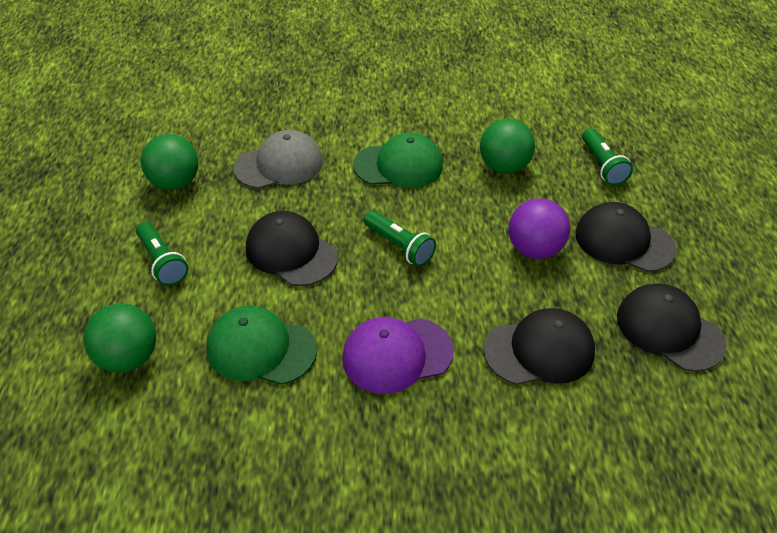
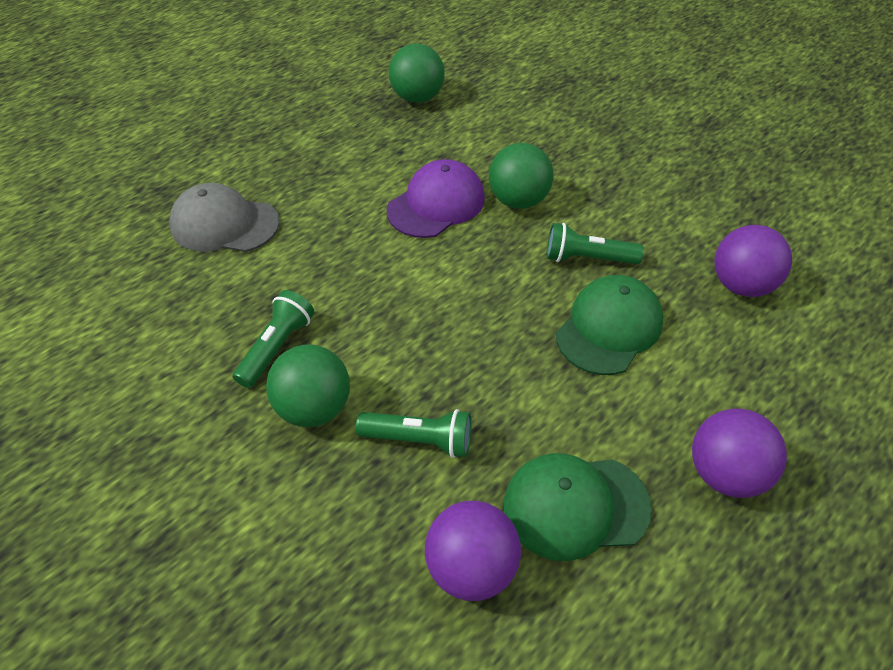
black cap: [246,211,338,286] [483,308,595,385] [575,202,676,272] [617,283,727,372] = 4 -> none = 0
purple ball: [508,198,570,259] = 1 -> [425,501,521,601] [692,409,787,498] [714,225,792,297] = 3

